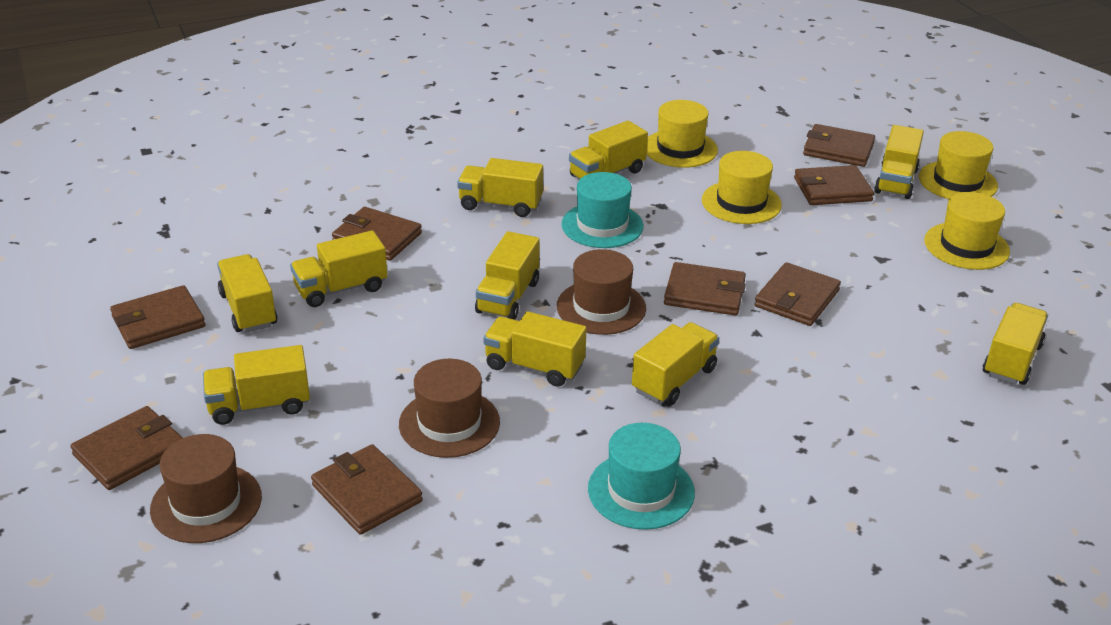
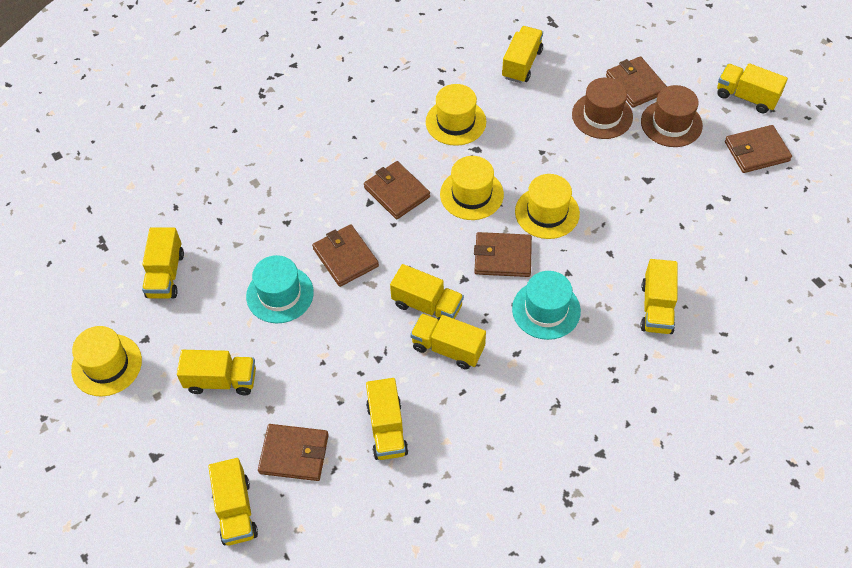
brown hat: [150,434,262,543] [399,359,500,458] [557,249,646,335] = 3 -> [572,77,633,139] [641,85,703,147] = 2
brown wallet: [70,406,183,490] [110,285,205,349] [311,444,423,535] [332,207,422,261] [664,262,746,315] [754,262,841,326] [794,165,874,205] [803,124,875,167] = 8 -> [258,424,329,481] [312,225,379,287] [364,161,430,219] [474,232,532,277] [606,56,667,107] [725,125,792,173] = 6
yellow truck: [203,345,310,425] [217,254,278,333] [290,230,387,307] [457,158,543,217] [475,231,540,320] [483,311,587,387] [569,121,648,179] [632,322,719,405] [874,125,924,199] [983,303,1048,385] = 10 -> [142,227,184,299] [177,350,256,395] [208,458,258,545] [366,378,408,460] [390,264,464,320] [410,313,486,369] [502,26,543,83] [641,259,678,334] [717,63,788,114] = 9

